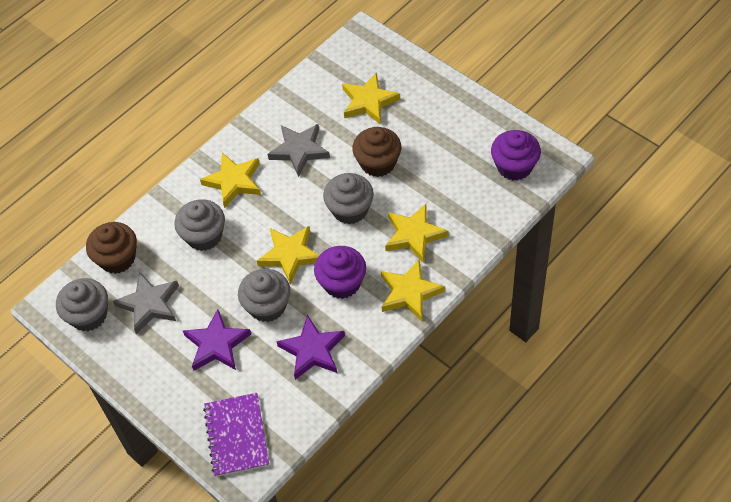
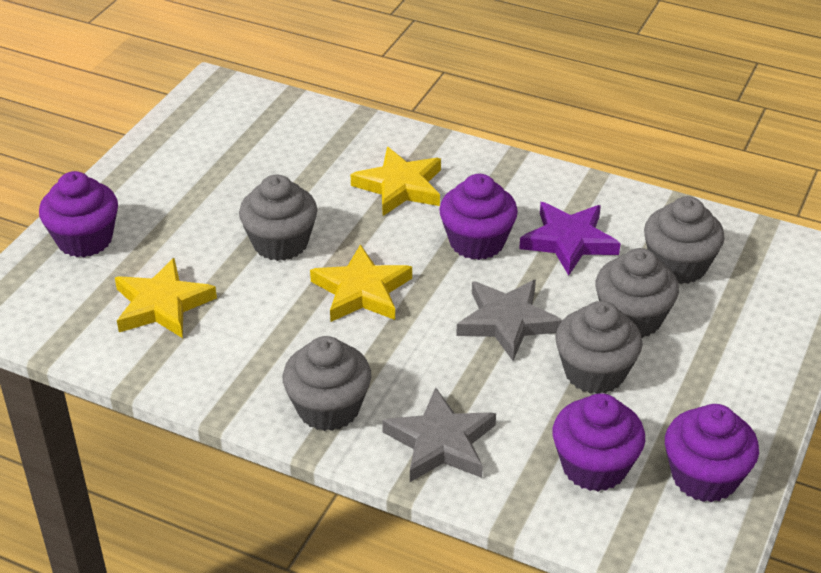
brown cupcake: [86,222,137,274] [352,127,401,177] = 2 -> none = 0
grey cupcake: [56,278,108,331] [174,199,225,251] [238,269,290,322] [323,173,374,224] = 4 -> [239,174,317,261] [283,336,371,431] [555,301,643,394] [595,248,679,338] [644,196,725,284] = 5
purple cupcake: [314,246,366,299] [491,130,541,181] = 2 -> [39,171,118,257] [439,174,518,260] [552,393,645,492] [665,404,759,502] = 4
purple notebook: [203,393,269,477] = 1 -> none = 0
purple star: [183,309,251,371] [276,315,345,380] = 2 -> [519,202,621,275] = 1
yellow star: [200,153,261,208] [257,226,319,284] [342,72,400,125] [381,259,445,321] [385,204,449,262] = 5 -> [115,258,217,338] [310,244,412,322] [351,147,441,216] = 3

